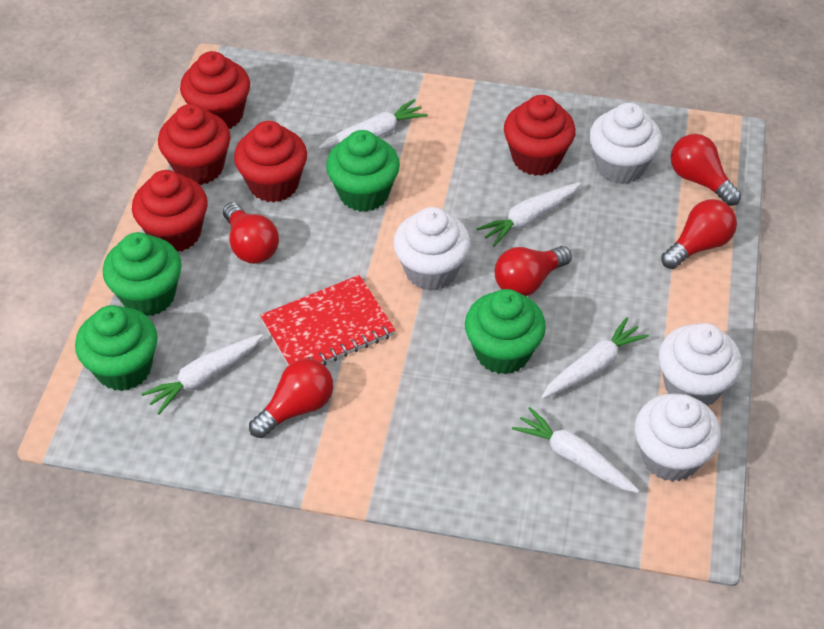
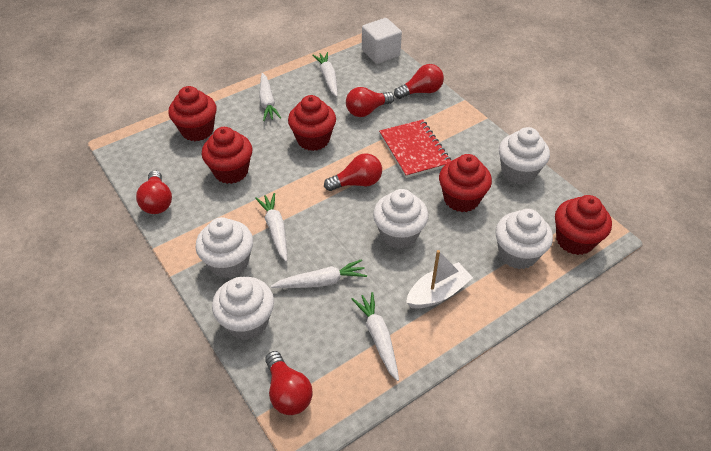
green cupcake: [75,305,158,391] [103,232,182,316] [326,130,400,212] [465,289,546,375] = 4 -> none = 0
white boat: none = 0 -> [406,250,473,309] = 1
white cube: none = 0 -> [362,18,402,64] = 1
white cupcake: [393,207,470,291] [589,103,662,184] [635,393,721,482] [659,323,742,406] = 4 -> [196,217,253,278] [212,277,274,340] [373,189,428,249] [496,209,553,269] [499,127,550,184] = 5

